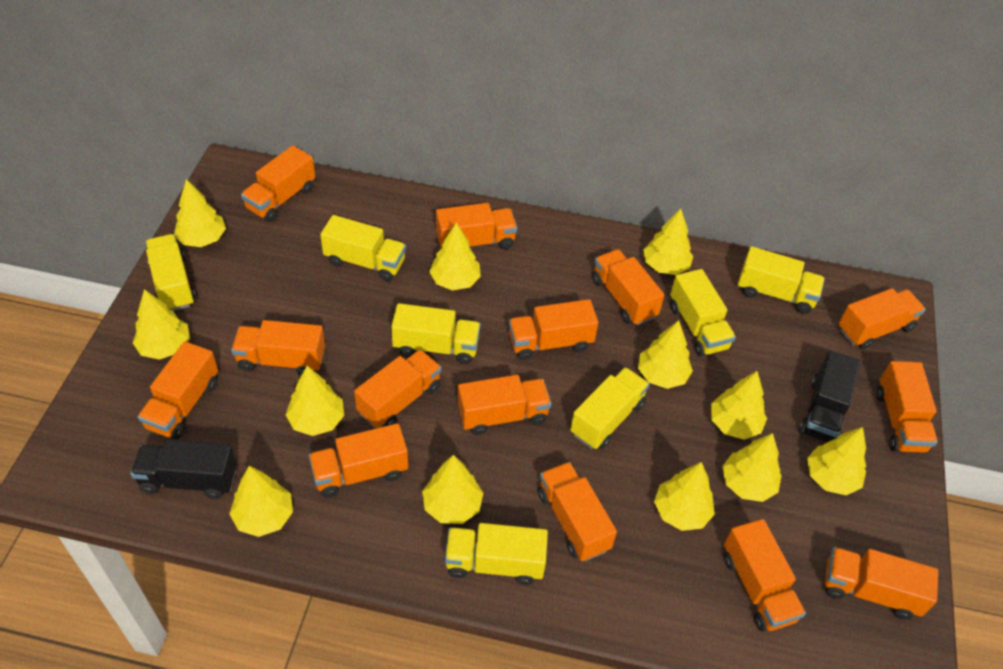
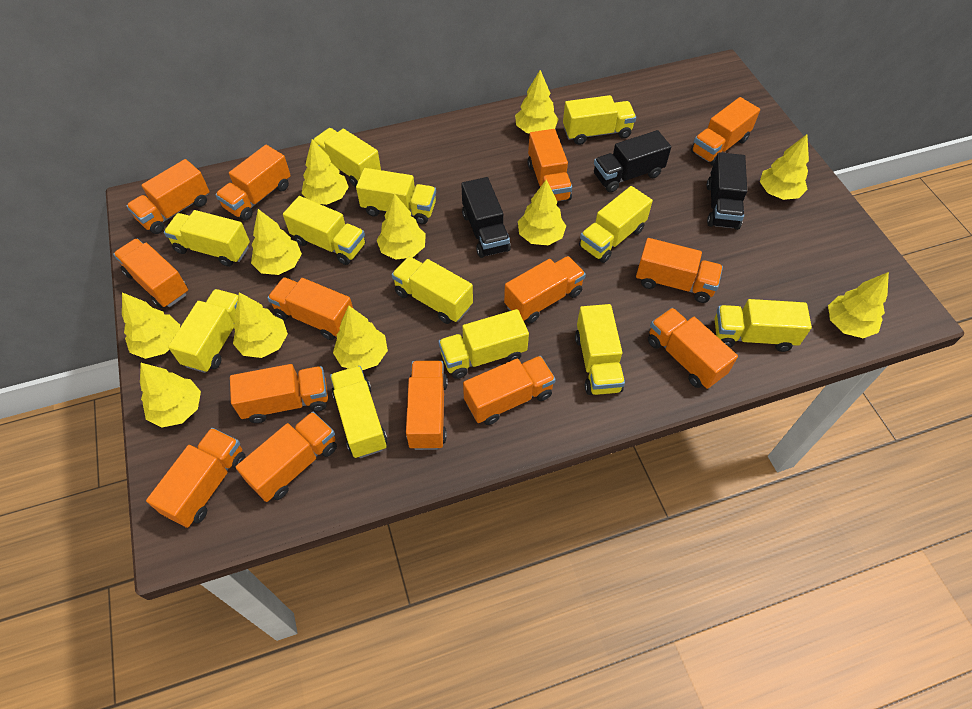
black truck: [131,439,237,499] [799,350,861,442] = 2 -> [461,177,511,258] [594,130,671,193] [707,152,747,230] = 3
yellow tree: [133,289,190,360] [174,179,226,247] [229,466,293,537] [286,366,344,436] [422,455,483,524] [429,223,481,291] [638,320,693,389] [643,209,693,275] [654,462,715,531] [711,371,767,440] [722,433,782,502] [807,427,866,495] = 12 -> [122,293,180,359] [140,363,201,428] [233,292,288,358] [251,209,302,275] [301,139,349,205] [333,306,388,370] [377,193,426,260] [515,70,559,134] [518,179,566,245] [760,134,809,200] [828,272,889,338] = 11
yellow truck: [146,234,196,311] [320,215,406,281] [391,303,480,364] [445,523,548,585] [570,367,650,449] [670,269,736,357] [738,246,825,314] = 7 -> [164,210,250,267] [168,289,238,373] [283,196,365,265] [313,128,381,187] [330,366,387,458] [356,168,436,224] [392,256,473,324] [438,309,529,379] [563,95,636,145] [575,304,625,395] [579,186,653,263] [715,299,812,352] = 12

